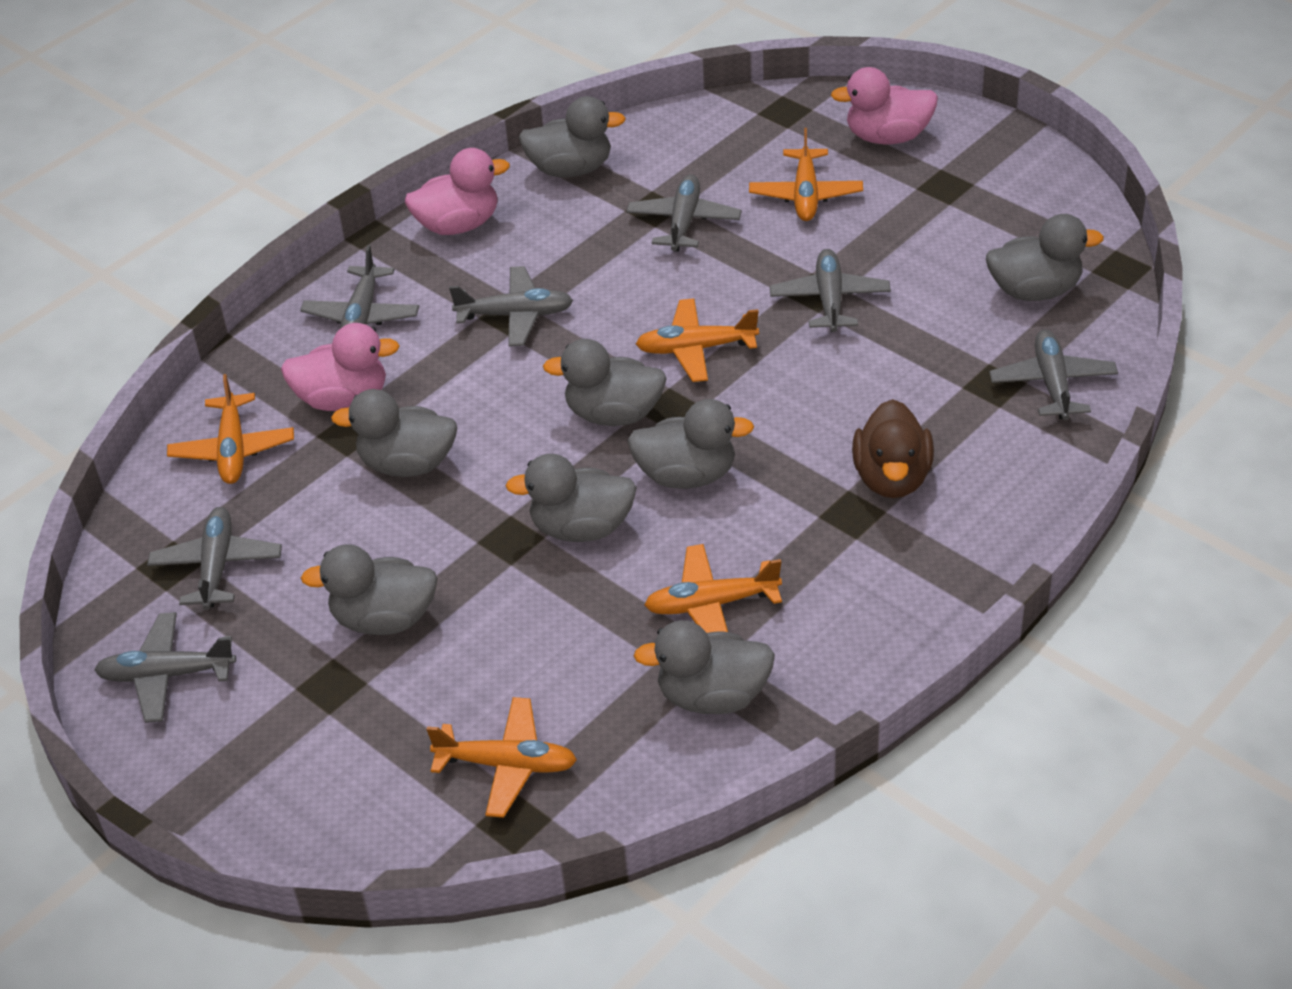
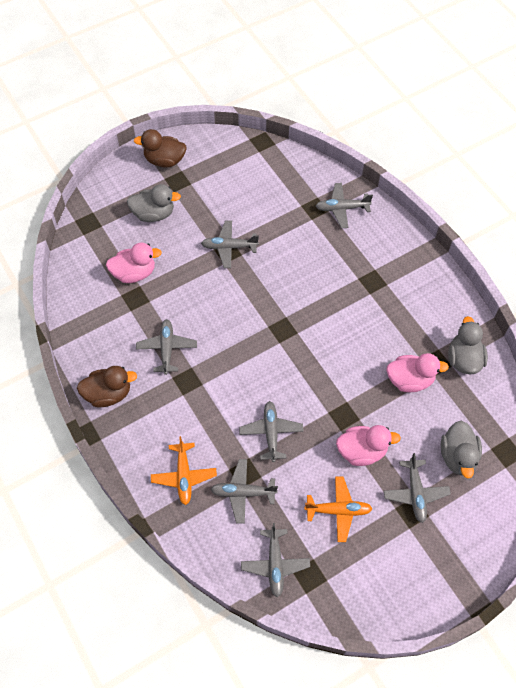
brown duck: [852,399,934,498] = 1 -> [77,366,137,408] [134,129,187,168] = 2
grey duck: [301,544,438,635] [331,389,457,477] [506,454,637,542] [519,96,626,177] [543,339,667,426] [627,399,754,489] [634,620,775,714] [986,214,1104,301] = 8 -> [127,184,181,222] [441,421,482,478] [448,316,488,374] = 3
orange plane: [167,374,294,484] [426,697,577,818] [636,298,759,382] [645,544,782,633] [749,128,863,221] = 5 -> [151,436,217,505] [304,476,372,542] = 2

